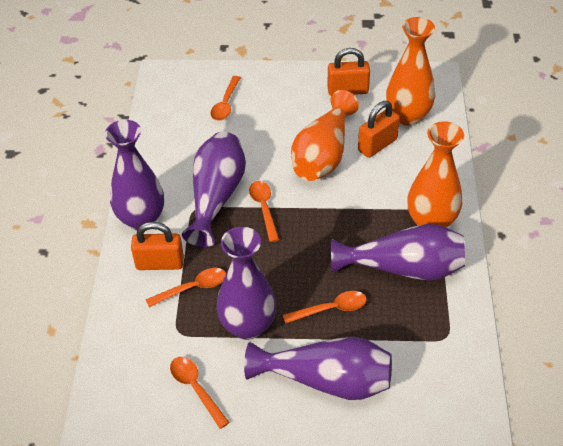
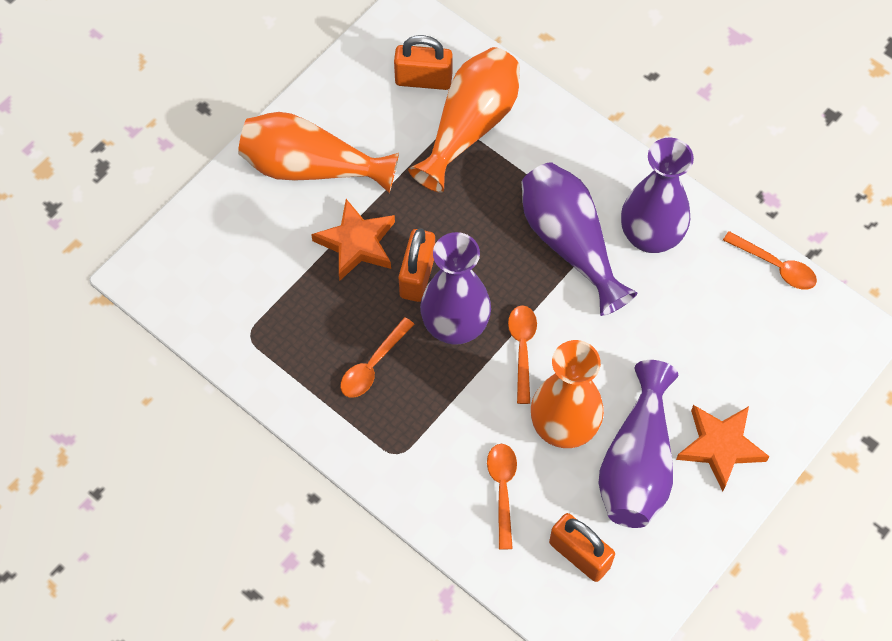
orange spoon: [146,268,226,307] [170,357,230,429] [210,76,241,121] [249,181,279,242] [283,291,367,324] = 5 -> [340,317,414,398] [487,444,517,550] [508,305,537,404] [723,231,817,290] = 4
orange star: none = 0 -> [311,199,395,280] [676,405,769,492] = 2
purple vase: [105,120,164,230] [182,132,246,247] [217,227,276,340] [244,337,392,400] [331,224,465,281] = 5 -> [420,232,491,345] [521,162,637,316] [598,360,678,528] [621,138,694,253] = 4

